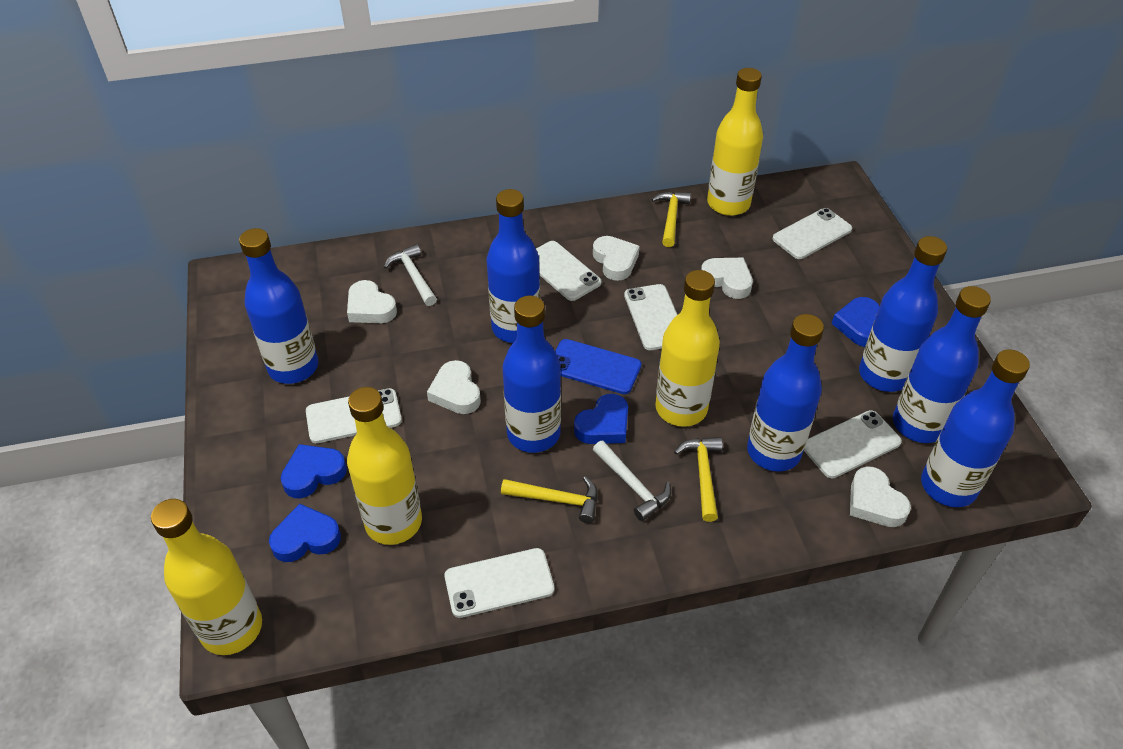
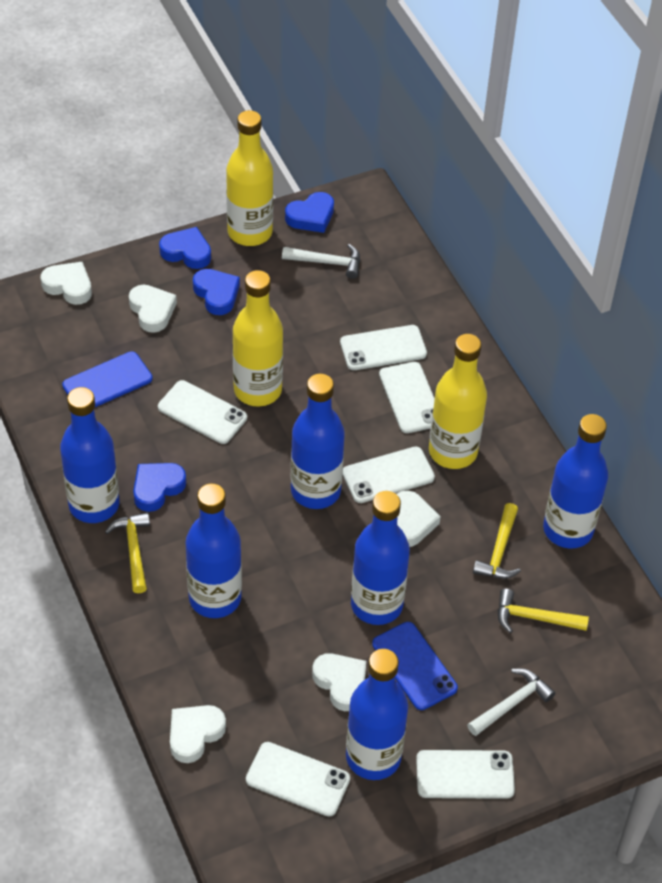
blue bottle: [239,228,318,384] [487,189,540,343] [502,296,561,453] [747,314,824,471] [859,236,947,392] [893,286,991,443] [921,349,1030,507] = 7 -> [60,387,119,523] [186,484,242,618] [291,374,345,509] [346,649,408,780] [351,491,410,625] [543,414,608,549] = 6
blue phone: [555,339,641,394] = 1 -> [62,351,153,407] [372,622,458,710] = 2
yellow bottle: [151,499,262,655] [347,387,422,545] [655,270,720,427] [707,68,763,216] = 4 -> [226,110,273,246] [233,270,283,406] [429,334,487,469] = 3

